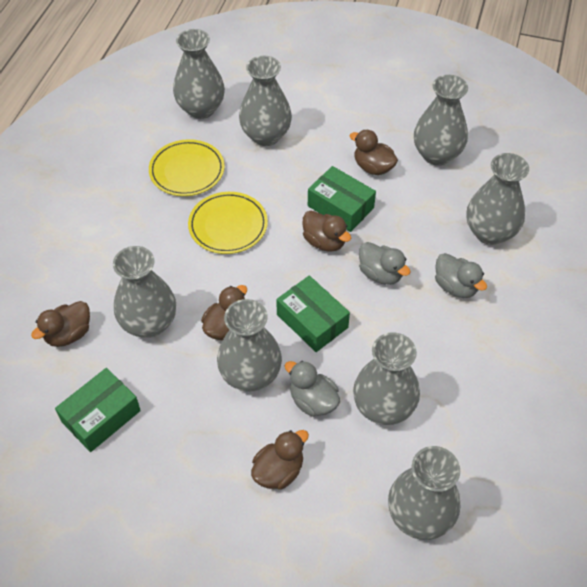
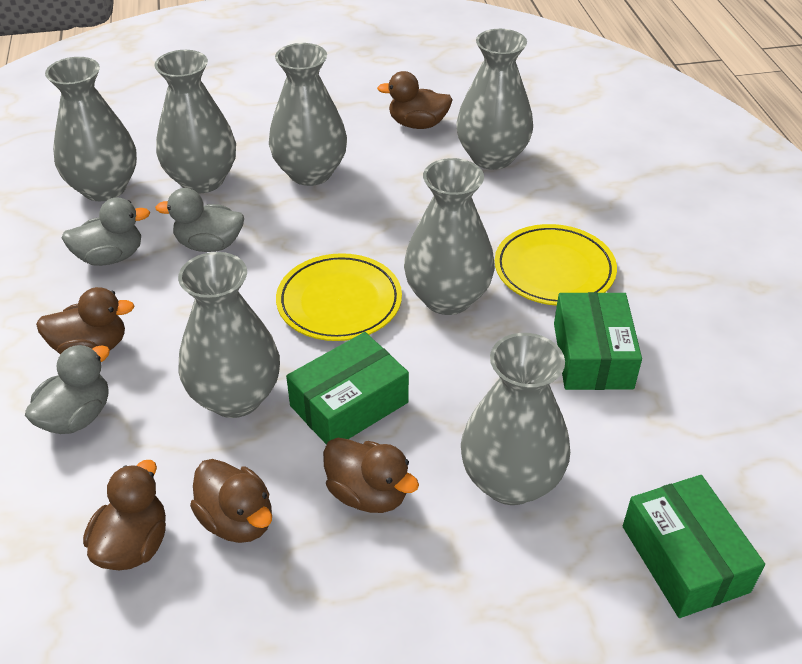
grey vase: [113,246,176,338] [173,29,225,119] [217,299,282,392] [239,56,292,146] [353,332,420,425] [388,446,460,540] [414,75,468,166] [466,153,529,245] = 8 -> [45,57,137,201] [154,50,236,193] [178,252,280,418] [269,43,347,186] [404,158,495,315] [456,29,533,170] [461,333,570,505] = 7

